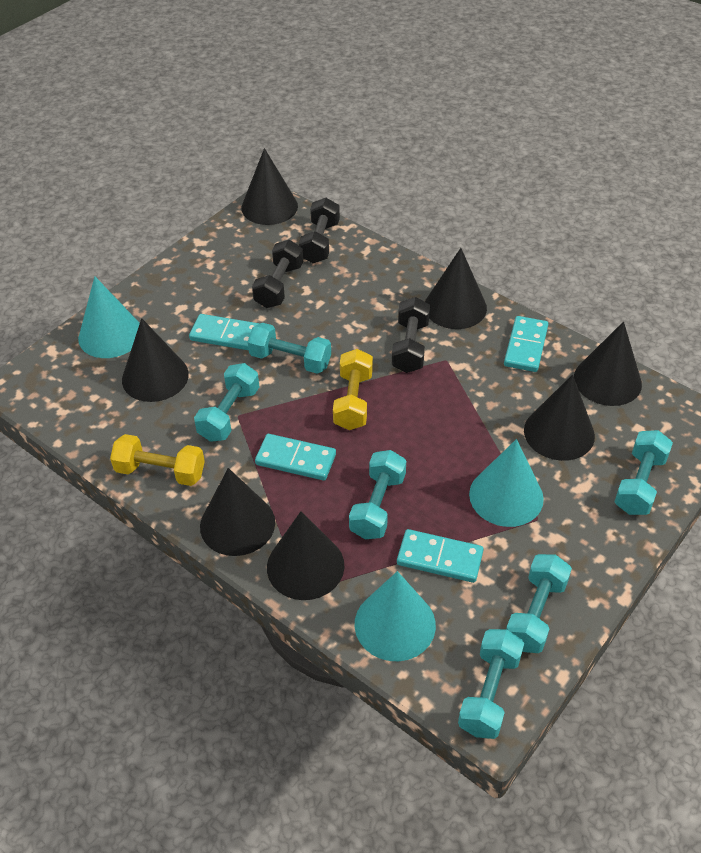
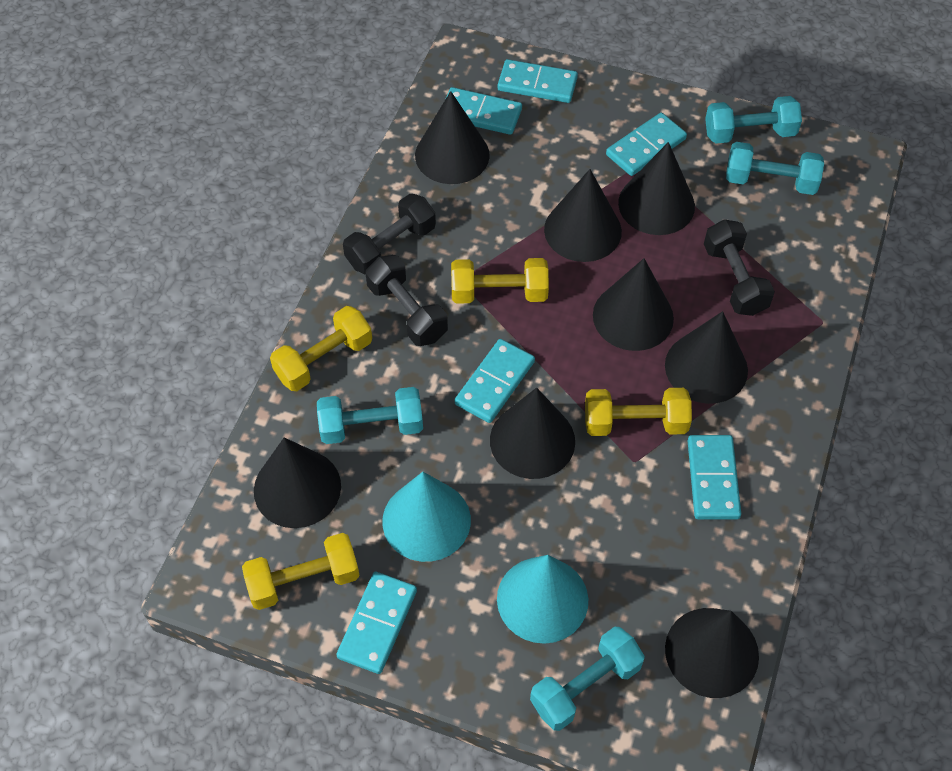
black cone: [122,318,189,402] [200,468,275,556] [241,148,298,225] [267,511,345,600] [425,248,487,329] [524,374,595,461] [574,321,642,406] = 7 -> [254,438,341,528] [415,91,490,184] [490,388,575,479] [544,169,622,262] [593,258,674,351] [618,142,695,235] [665,311,748,404] [665,608,759,698] = 8
turquoise cone: [78,276,140,358] [355,571,436,661] [469,439,544,527] = 3 -> [382,472,471,562] [497,555,588,644] = 2
turquoise domino: [189,314,260,350] [255,434,336,480] [397,529,484,583] [504,316,548,372] = 4 -> [336,572,417,674] [446,87,522,135] [455,339,535,423] [498,59,578,103] [606,113,687,176] [688,435,741,519] = 6
turquoise dumbbell: [194,363,259,442] [248,323,331,374] [349,450,406,539] [458,629,524,739] [506,554,572,653] [615,430,673,515] = 6 -> [317,387,423,444] [530,627,645,731] [705,96,802,144] [726,142,824,195] = 4
yellow dumbbell: [110,434,205,486] [333,349,373,430] = 2 -> [242,533,360,610] [270,306,372,391] [451,258,549,304] [585,388,692,436] = 4

